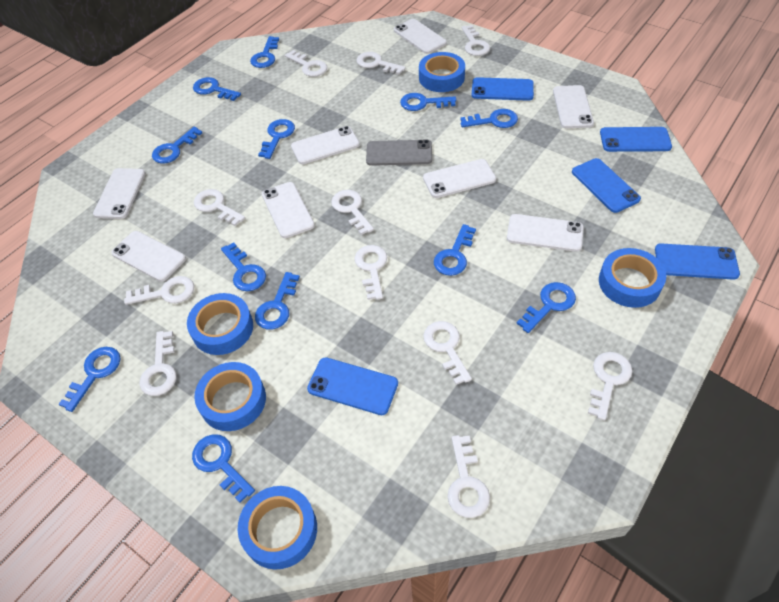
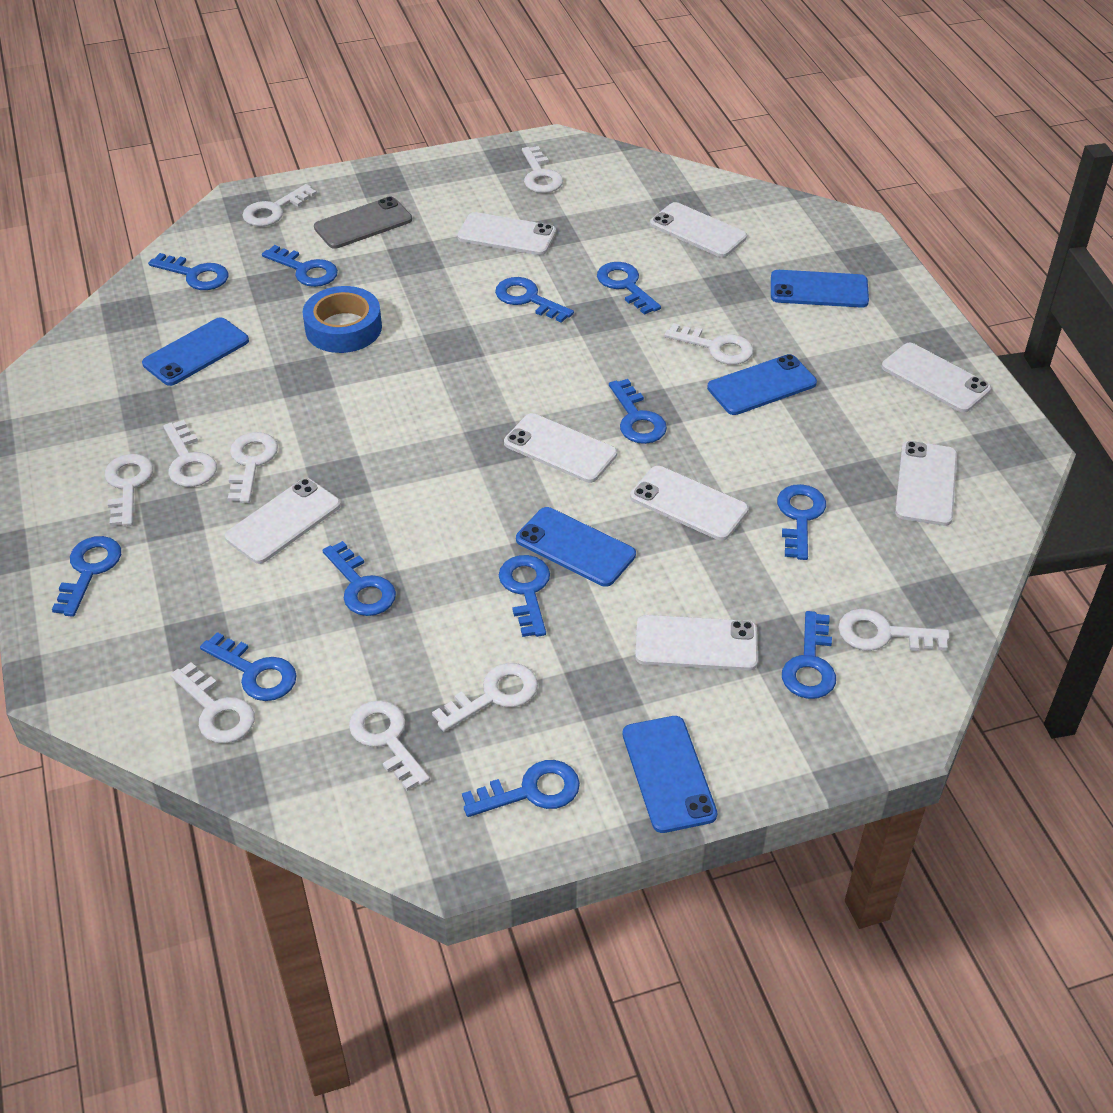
blue tape: [187,293,253,355] [194,362,266,431] [238,486,317,570] [419,52,465,92] [599,248,666,308] = 5 -> [303,286,382,353] = 1
white key: [124,276,194,305] [140,331,176,396] [194,189,245,226] [285,50,327,77] [331,190,374,235] [354,245,387,300] [357,52,406,75] [423,321,472,385] [447,435,490,518] [461,25,490,56] [588,352,632,420] = 11 -> [105,454,153,526] [163,420,217,487] [170,662,255,743] [228,432,278,503] [242,184,317,227] [349,700,430,791] [432,663,538,732] [522,146,563,193] [664,323,754,365] [838,609,950,651] = 10

